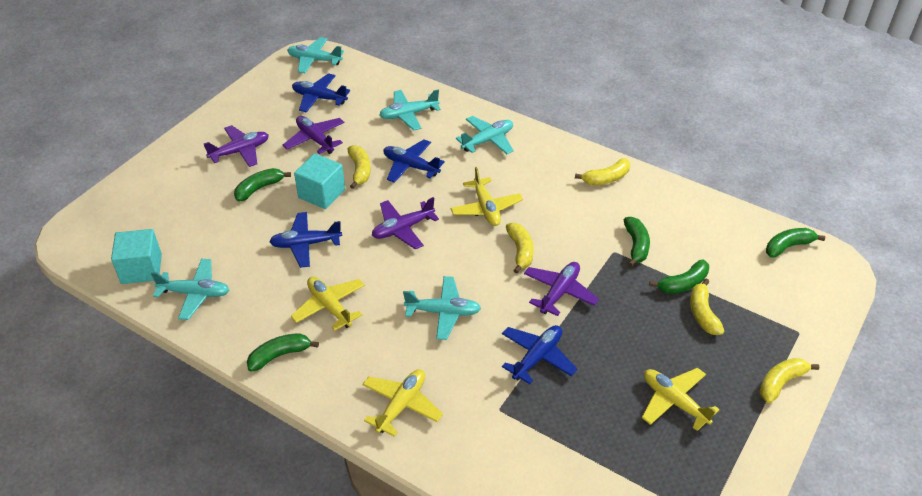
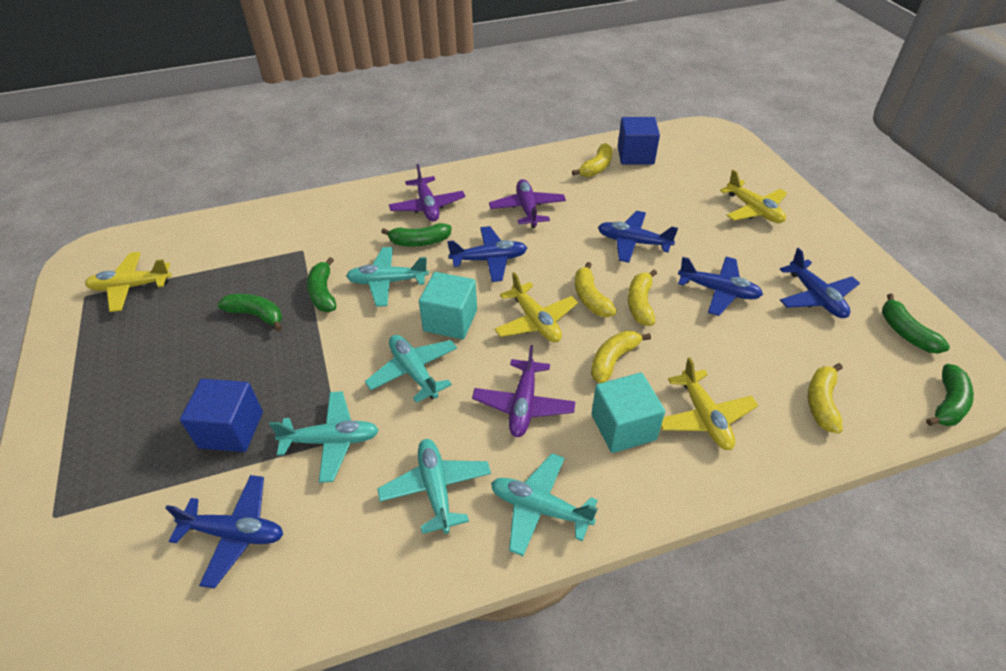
blue cube: none = 0 -> [180,379,263,452] [618,117,660,164] = 2
blue plane: [269,212,342,268] [292,73,350,113] [383,139,445,183] [502,325,577,384] = 4 -> [165,475,283,589] [447,226,527,282] [598,211,678,263] [678,257,763,316] [780,248,860,318] = 5
purple plane: [204,125,269,167] [283,116,345,154] [372,197,439,249] [524,262,599,316] = 4 -> [389,164,465,221] [472,345,576,437] [489,179,566,228] = 3

